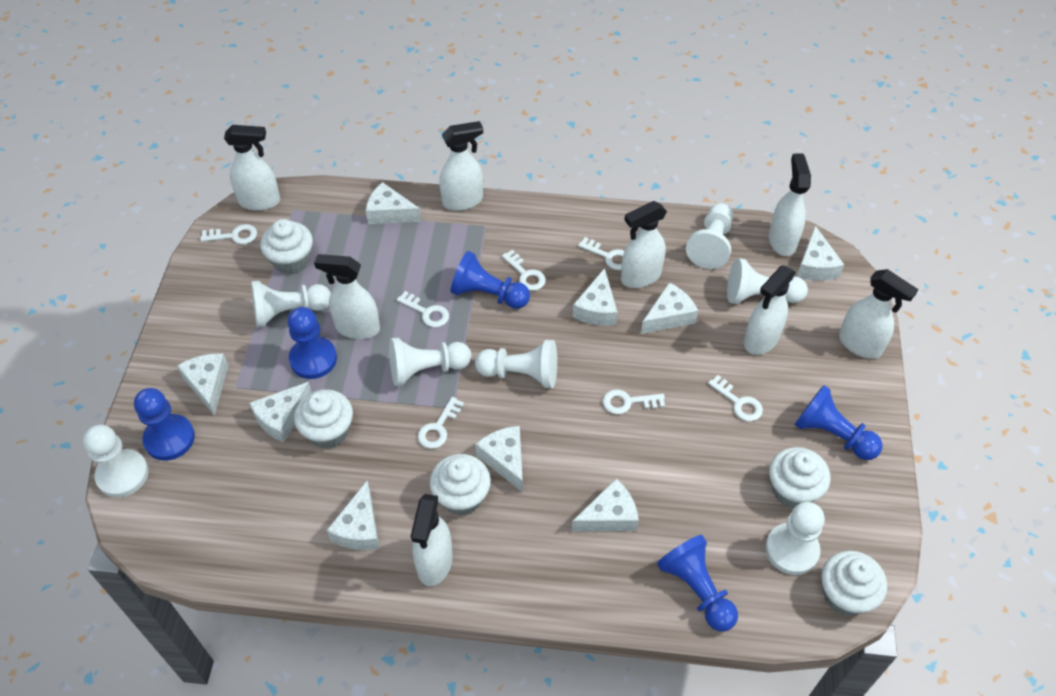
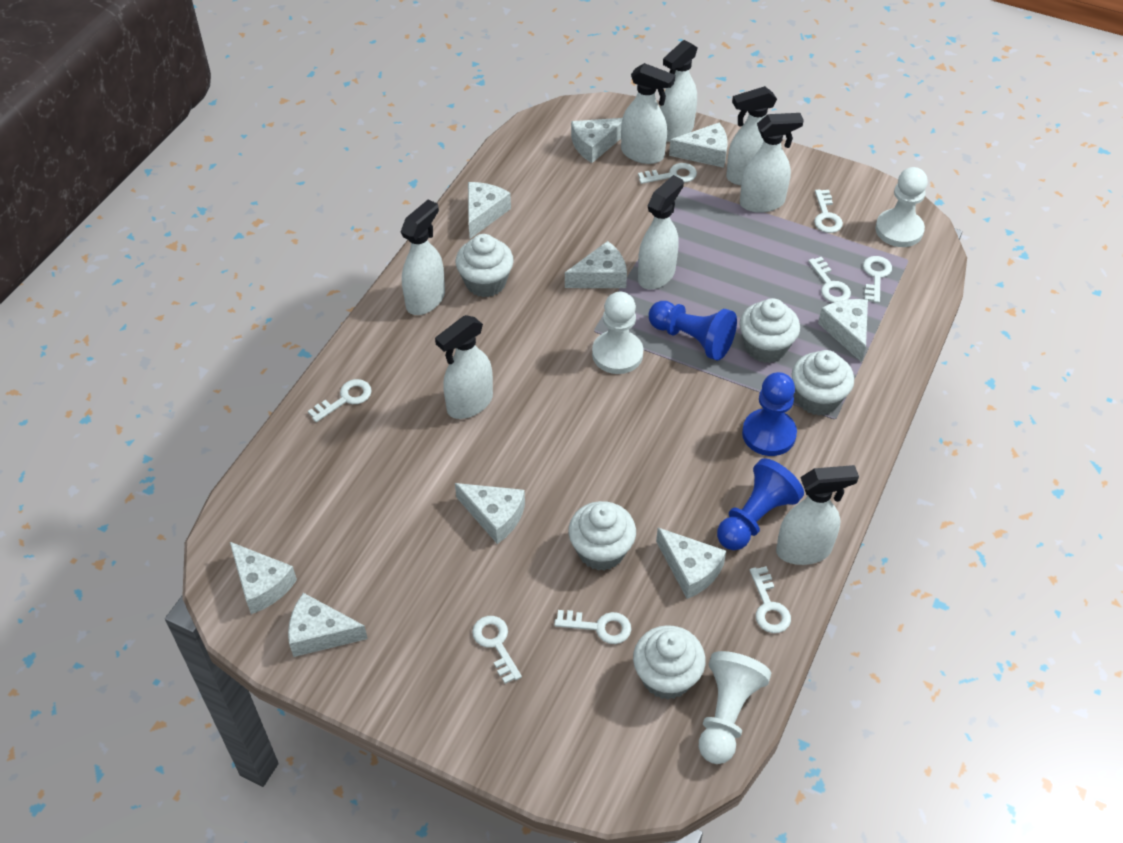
blue pawn: [134,388,195,461] [287,307,337,379] [451,251,530,309] [657,535,738,631] [794,385,883,460] = 5 -> [649,301,737,361] [717,458,804,550] [742,372,797,456] = 3
white key: [201,224,257,244] [397,291,449,328] [418,397,464,449] [502,250,546,291] [578,237,624,270] [603,389,665,414] [708,375,763,421] = 7 -> [308,379,372,422] [472,616,522,684] [554,610,631,644] [638,163,697,184] [750,566,791,633] [808,257,851,303] [814,189,843,233] [863,256,892,303] = 8
white pawn: [83,425,149,498] [251,281,331,327] [389,338,471,386] [475,340,557,388] [686,203,733,269] [727,258,808,304] [765,502,825,575] = 7 -> [592,292,643,374] [699,651,771,764] [875,167,928,247] = 3

